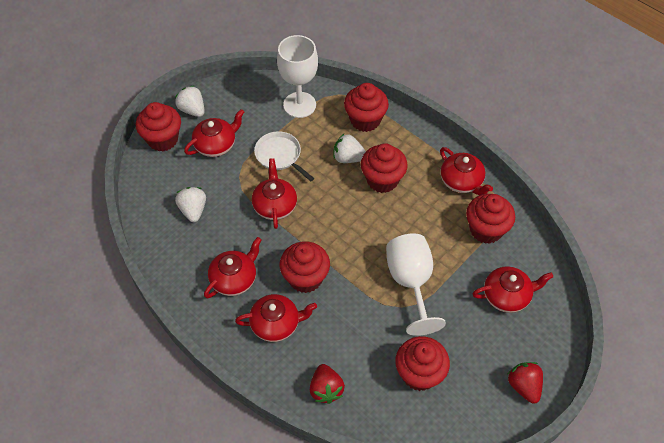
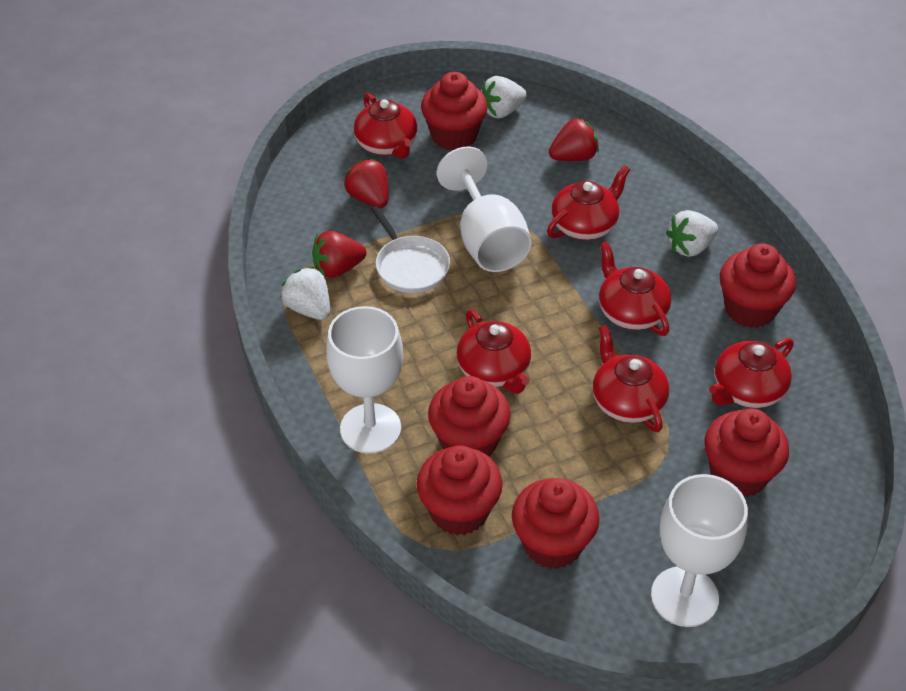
red strawberry: [310,364,345,404] [508,362,543,404] = 2 -> [312,231,367,278] [344,159,389,208] [549,118,599,161] = 3
white goblet: [277,35,318,118] [386,234,446,336] = 2 -> [326,306,403,454] [437,147,531,272] [651,474,748,627] = 3

